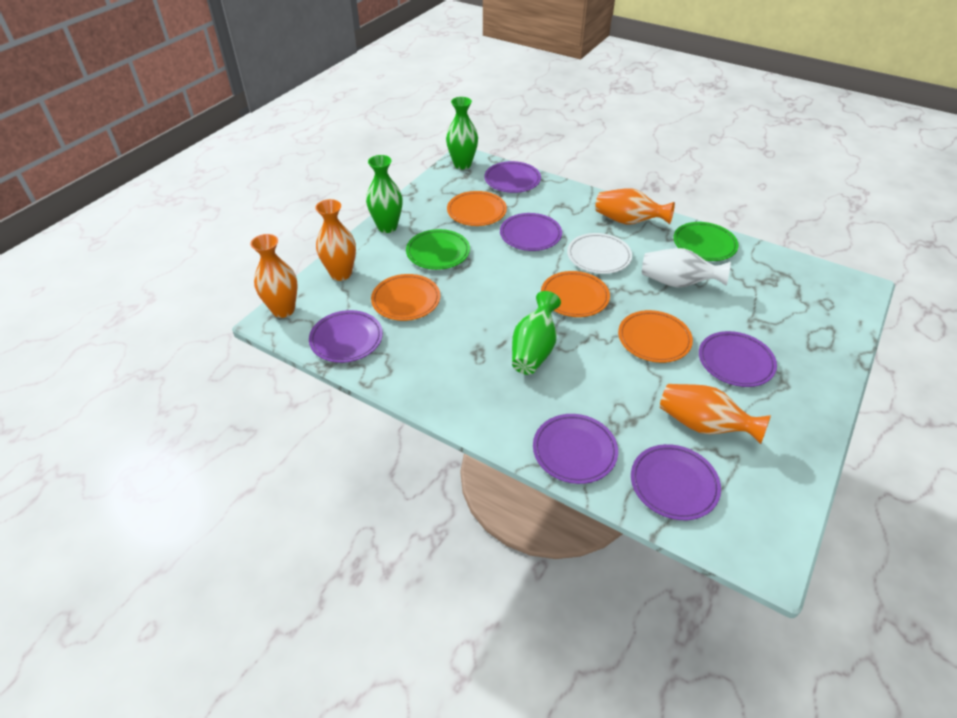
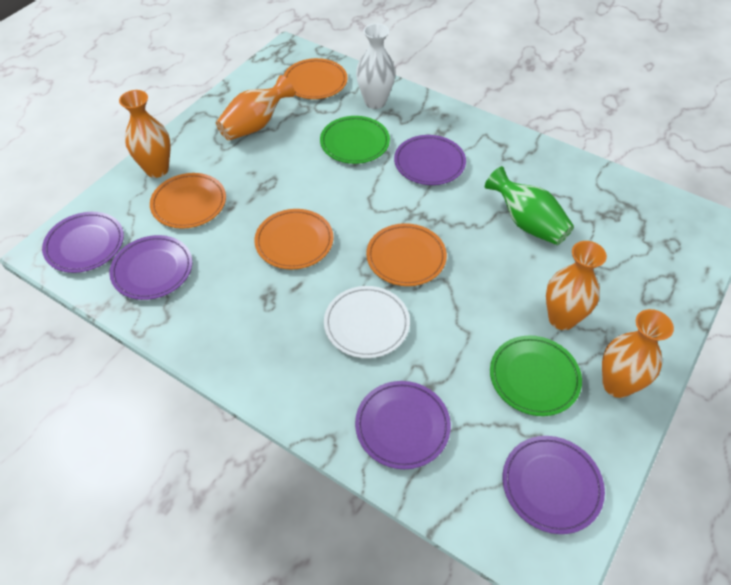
green vase: [366,155,402,233] [446,97,478,170] [512,291,561,375] = 3 -> [485,166,574,245] = 1
purple plate: [309,310,383,363] [484,161,541,193] [500,213,562,251] [533,414,618,484] [631,444,721,520] [699,331,777,387] = 6 -> [42,212,124,273] [109,235,192,300] [355,381,451,469] [394,135,466,185] [503,436,605,534] = 5

